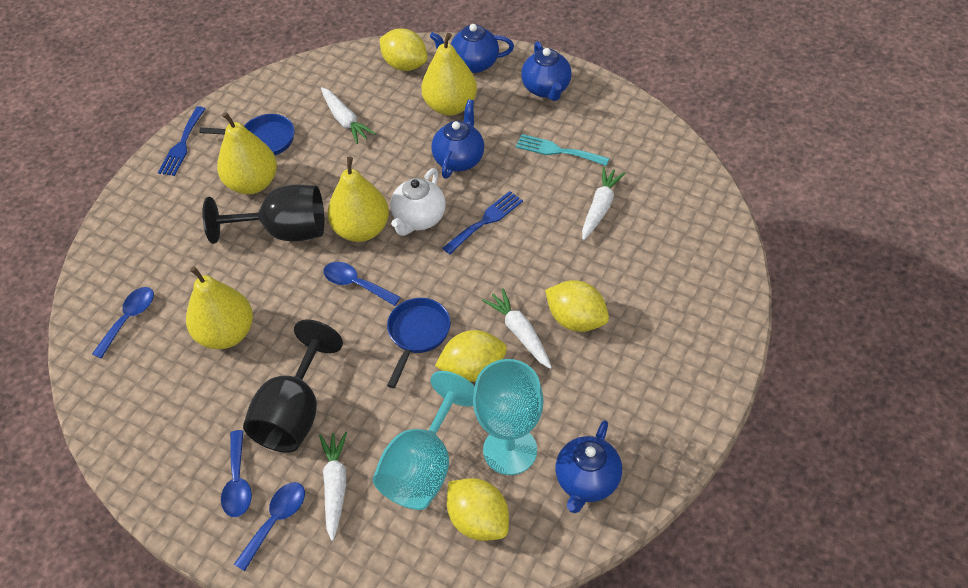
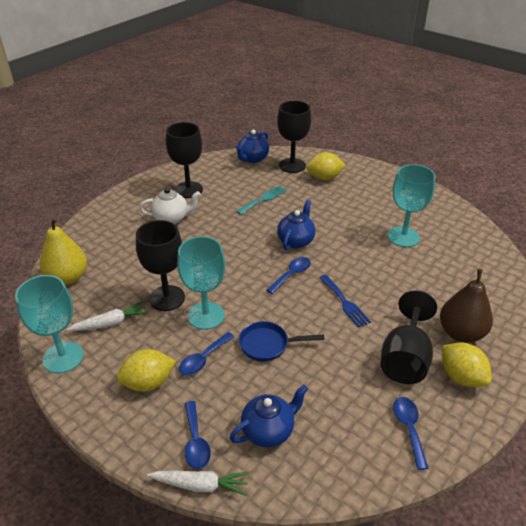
black goblet: [202,184,324,244] [243,319,343,453] = 2 -> [136,220,185,311] [166,122,203,198] [277,101,311,173] [381,290,437,384] = 4
blue fork: [158,106,206,176] [443,191,523,254] = 2 -> [319,275,371,328] = 1
blue pan: [199,114,295,155] [387,298,451,388] = 2 -> [239,321,324,362] = 1
blue teapot: [430,24,514,73] [432,99,484,179] [521,41,572,101] [556,420,622,513] = 4 -> [230,384,308,447] [235,130,269,163] [277,200,315,250] = 3
brown pear: none = 0 -> [440,269,493,343] = 1
turquoise goblet: [373,371,475,510] [473,359,543,475] = 2 -> [15,275,84,373] [177,236,226,330] [388,164,435,247] = 3
white carrot: [319,432,347,541] [321,87,376,144] [482,288,552,369] [582,167,625,240] = 4 -> [67,301,148,331] [147,471,249,496] = 2
yellow lemon: [379,28,427,71] [435,330,507,382] [447,478,509,541] [545,280,609,332] = 4 -> [117,349,176,392] [306,152,346,180] [442,342,492,387] = 3
yellow pear: [186,266,253,349] [217,112,277,194] [327,157,389,242] [421,33,477,115] = 4 -> [40,217,87,285] = 1

